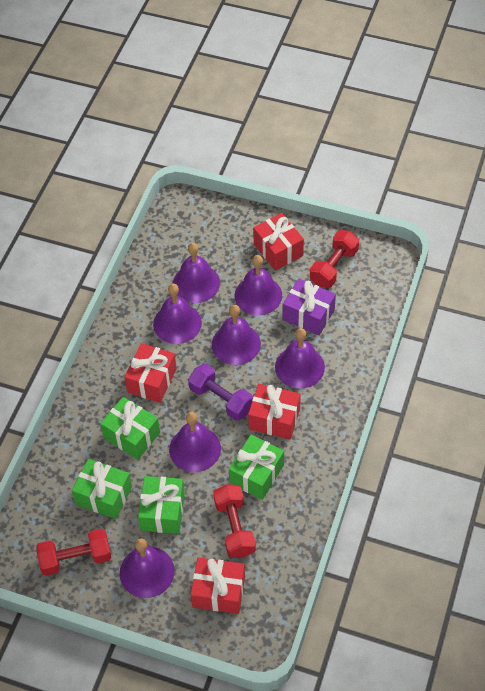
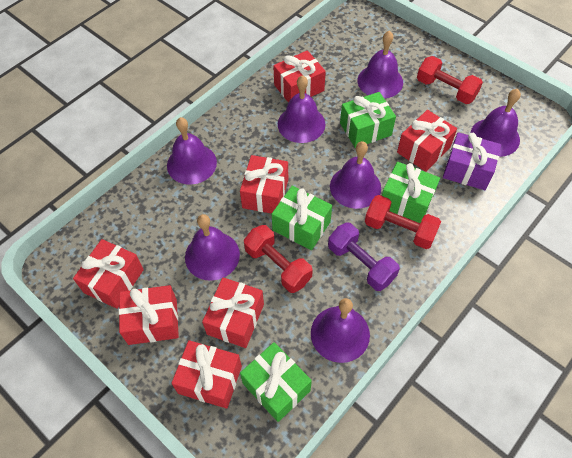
red gift: [124,343,177,403] [191,557,245,614] [248,384,301,440] [253,213,304,271] = 4 -> [73,239,144,309] [119,285,179,345] [171,340,242,409] [202,278,264,348] [240,155,288,214] [273,50,326,103] [397,110,457,172] = 7

